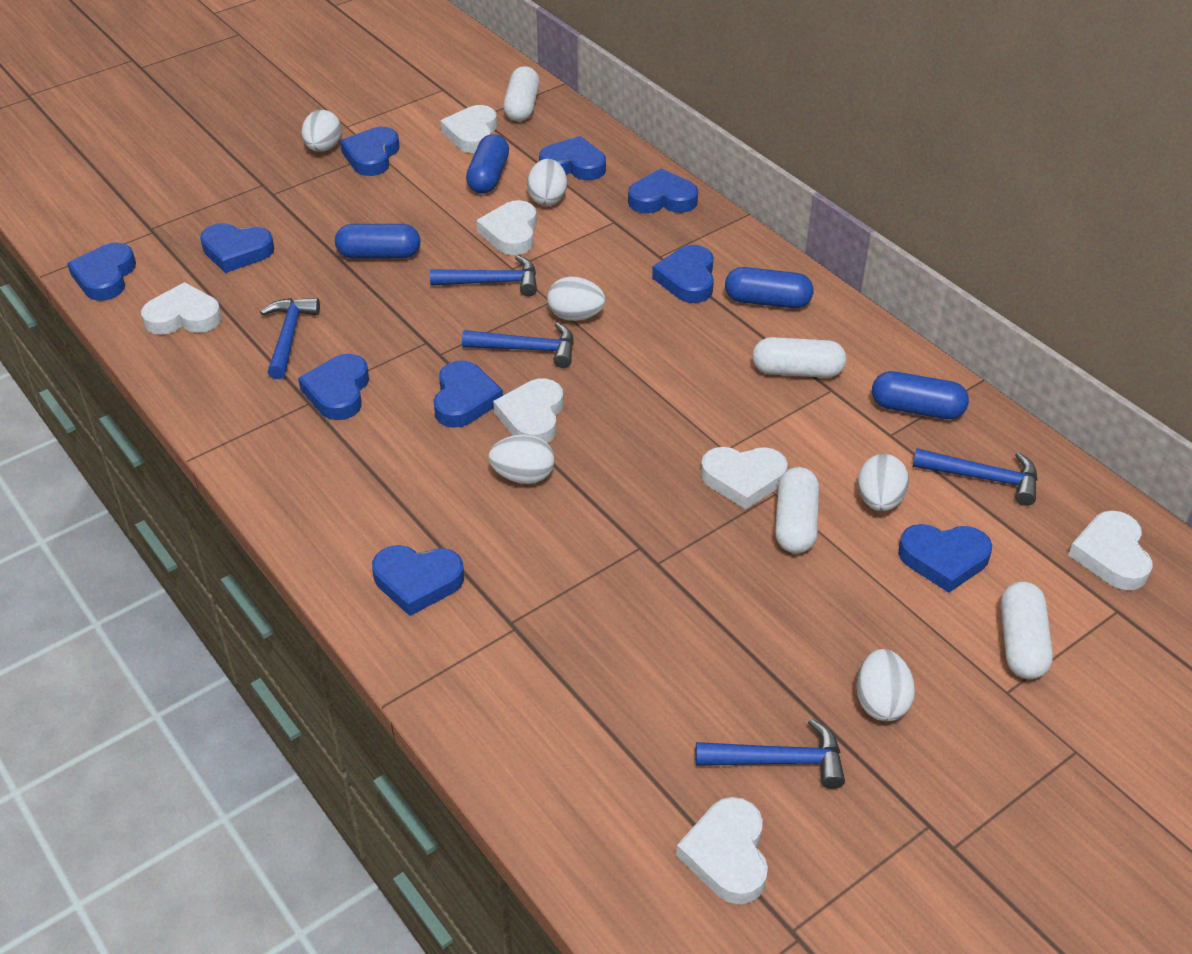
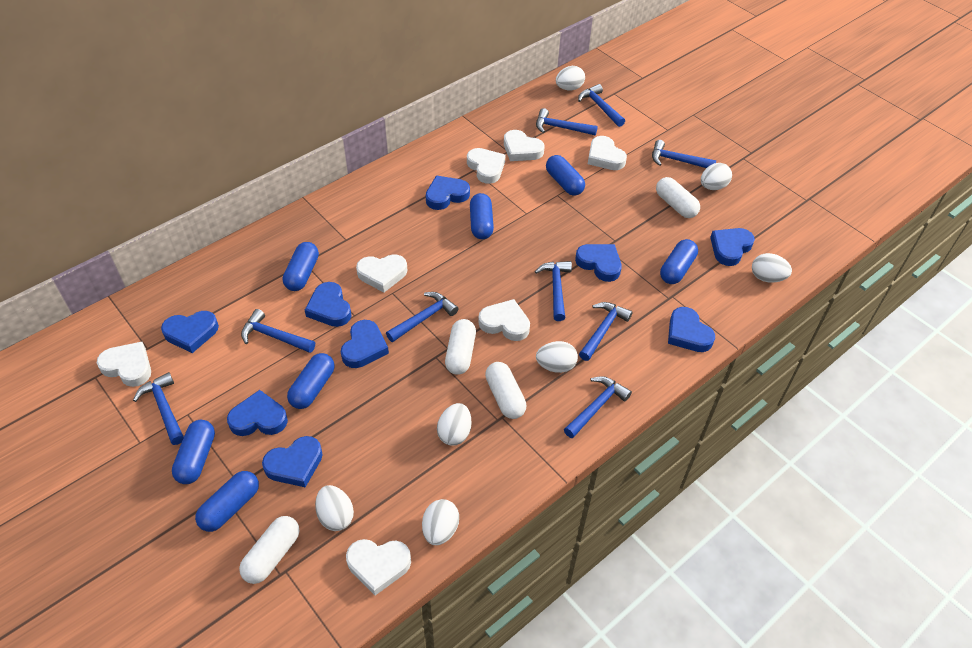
blue capsule: [335,224,420,258] [466,134,509,194] [725,267,814,308] [872,371,969,419] = 4 -> [172,420,215,484] [195,471,259,532] [283,242,319,291] [287,353,335,409] [470,193,494,239] [546,155,585,196] [660,239,698,284] = 7
blue hammer: [260,298,320,379] [430,255,537,296] [462,322,574,368] [695,718,845,789] [913,448,1038,506] = 5 -> [133,372,184,445] [241,309,315,353] [386,292,458,342] [535,261,572,321] [536,108,598,135] [564,376,632,438] [578,84,625,127] [579,302,633,361] [652,140,716,168] = 9
blue heart: [67,243,136,301] [200,223,274,273] [298,354,369,420] [340,127,400,176] [372,545,464,616] [433,360,503,428] [539,136,606,180] [628,169,698,213] [652,245,714,303] [898,524,992,593] = 10 -> [161,311,219,353] [227,390,288,436] [262,436,323,487] [305,282,352,327] [341,320,389,368] [426,175,470,210] [575,244,622,282] [668,307,715,352] [710,228,755,266] = 9
white egg: [302,110,342,152] [488,434,554,484] [527,159,567,206] [547,277,606,321] [856,649,915,721] [858,454,909,511] = 6 -> [315,485,354,531] [422,499,459,545] [437,403,472,446] [536,341,578,373] [556,66,585,90] [701,163,732,190] [752,253,792,283] = 7

